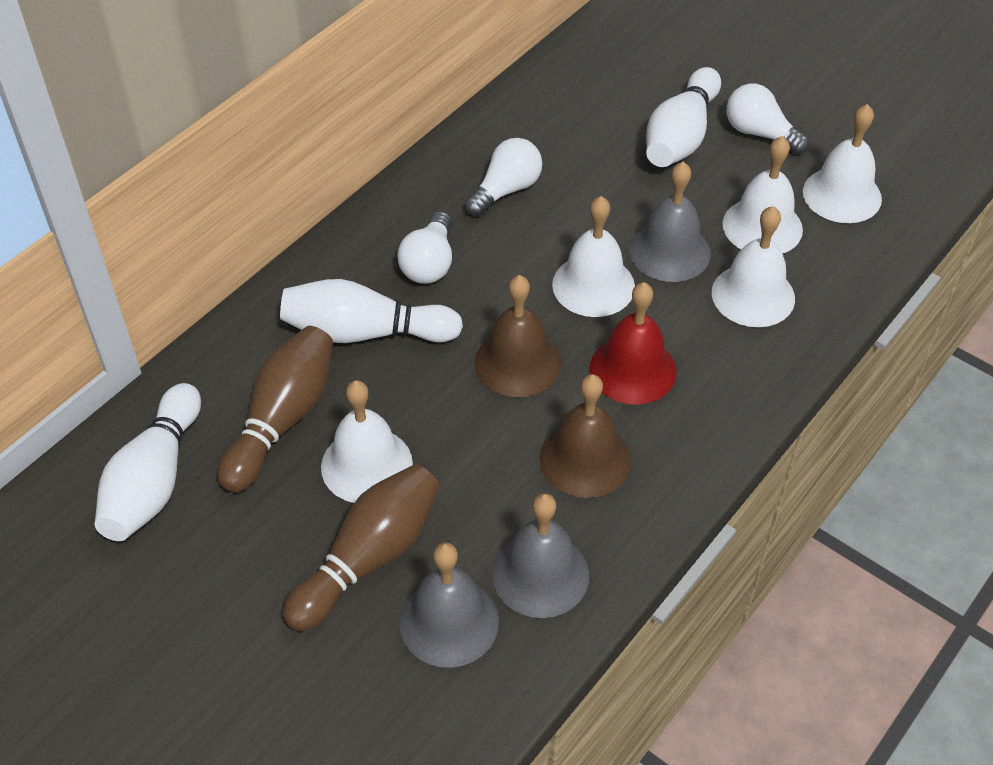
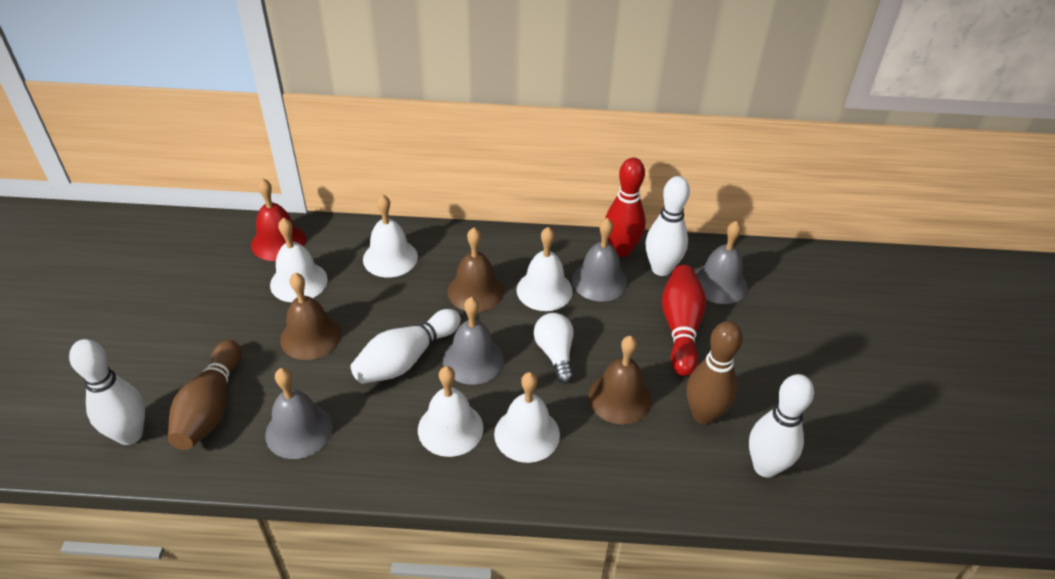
brown bell: [474,275,561,397] [540,374,631,498] = 2 -> [280,273,341,360] [447,228,504,312] [588,336,651,425] = 3
grey bell: [400,542,499,668] [492,493,589,618] [630,162,711,282] = 3 -> [265,368,333,459] [443,297,504,385] [572,218,627,302] [695,221,748,304] = 4
red bowling pin: none = 0 -> [605,158,646,257] [662,265,706,376] = 2
white bowling pin: [95,383,201,541] [280,279,463,343] [646,67,721,167] = 3 -> [69,339,145,445] [351,309,461,384] [646,176,690,276] [749,374,814,478] = 4
white light bulb: [397,211,452,284] [465,138,542,216] [726,84,809,155] = 3 -> [534,313,574,384] = 1

